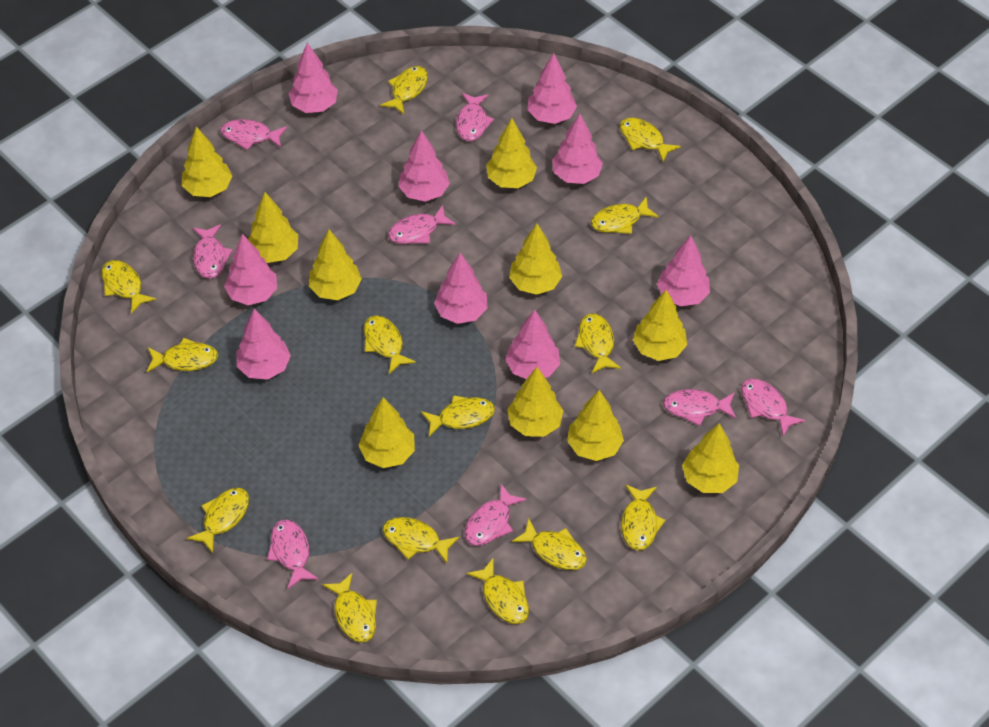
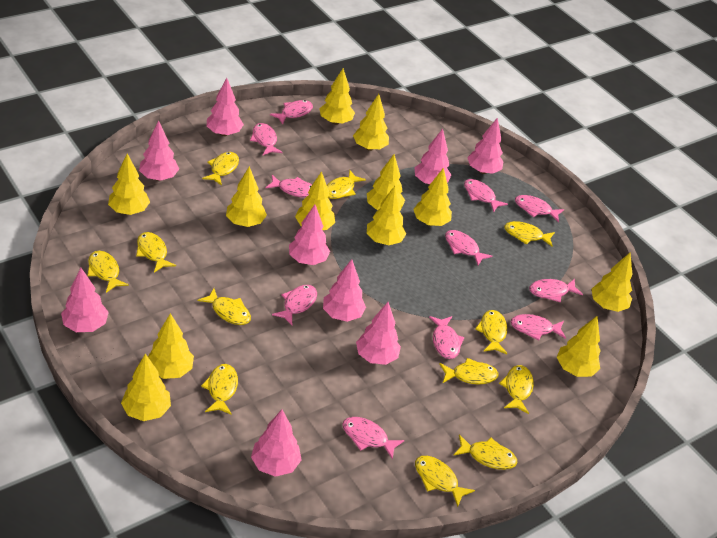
pink fish: [193,224,233,279] [221,119,287,150] [267,519,319,589] [388,205,456,244] [456,93,494,142] [464,484,526,546] [663,389,736,426] [741,379,806,436] = 8 -> [250,123,283,155] [266,175,312,198] [270,100,313,125] [272,285,317,325] [342,417,405,460] [429,316,465,359] [445,230,493,266] [464,179,508,212] [511,314,566,341] [515,195,564,222] [529,279,583,303] = 11
yellow fish: [102,260,156,314] [146,338,218,372] [187,488,249,553] [322,572,377,642] [364,315,416,374] [380,66,428,114] [383,517,459,563] [421,395,495,437] [467,557,529,624] [512,518,587,570] [575,313,621,373] [591,196,659,234] [620,117,681,162] [621,484,665,551] = 14 -> [87,251,129,293] [136,232,176,273] [197,288,251,325] [201,364,238,415] [202,152,239,186] [327,171,366,199] [415,456,475,507] [439,358,499,384] [453,434,517,470] [475,310,508,354] [499,365,534,414] [504,221,555,247] = 12
yellow tree: [182,126,232,197] [248,192,298,263] [309,230,362,300] [359,397,415,468] [486,118,537,188] [507,367,564,437] [509,224,562,295] [567,390,624,461] [633,289,687,361] [682,423,739,493] = 10 -> [108,153,150,215] [121,354,171,421] [148,313,194,379] [226,166,267,227] [295,171,335,230] [319,68,355,125] [353,94,389,151] [367,154,405,210] [367,186,406,245] [413,168,452,226] [557,316,601,377] [591,253,632,312] = 12

